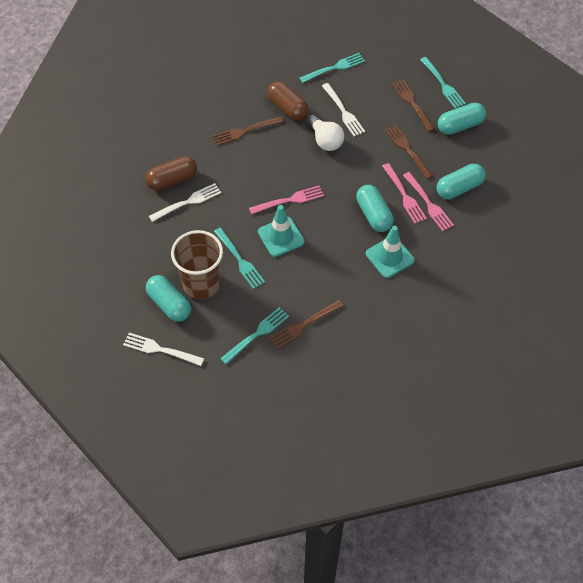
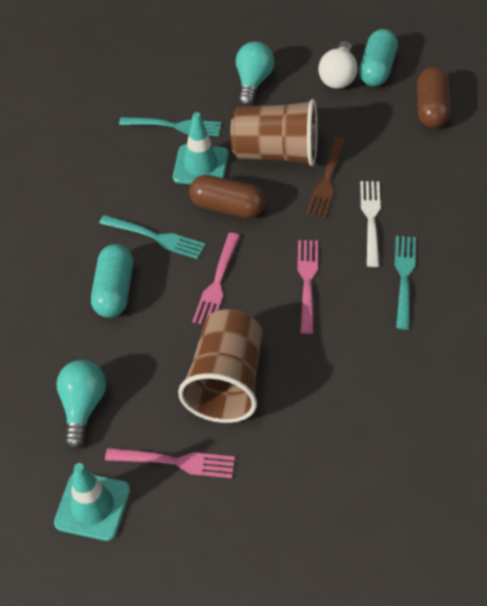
brown cup: [171,230,223,299] = 1 -> [178,309,262,423] [230,99,318,166] = 2
brown fork: [212,116,284,145] [270,300,343,349] [384,124,433,179] [392,79,435,132] = 4 -> [306,137,346,218] = 1
turquoise capsule: [146,275,191,322] [356,185,394,232] [436,164,486,199] [438,103,486,135] = 4 -> [91,244,133,318] [359,29,398,86] = 2
turquoise fork: [214,228,265,289] [220,307,289,364] [299,53,365,83] [420,57,466,108] = 4 -> [99,215,205,259] [119,117,221,136] [394,236,416,330] = 3
turquoise light bulb: none = 0 -> [56,360,106,450] [236,41,274,106] = 2
white fork: [123,333,204,366] [149,183,221,222] [322,83,365,136] = 3 -> [360,181,381,267] = 1

